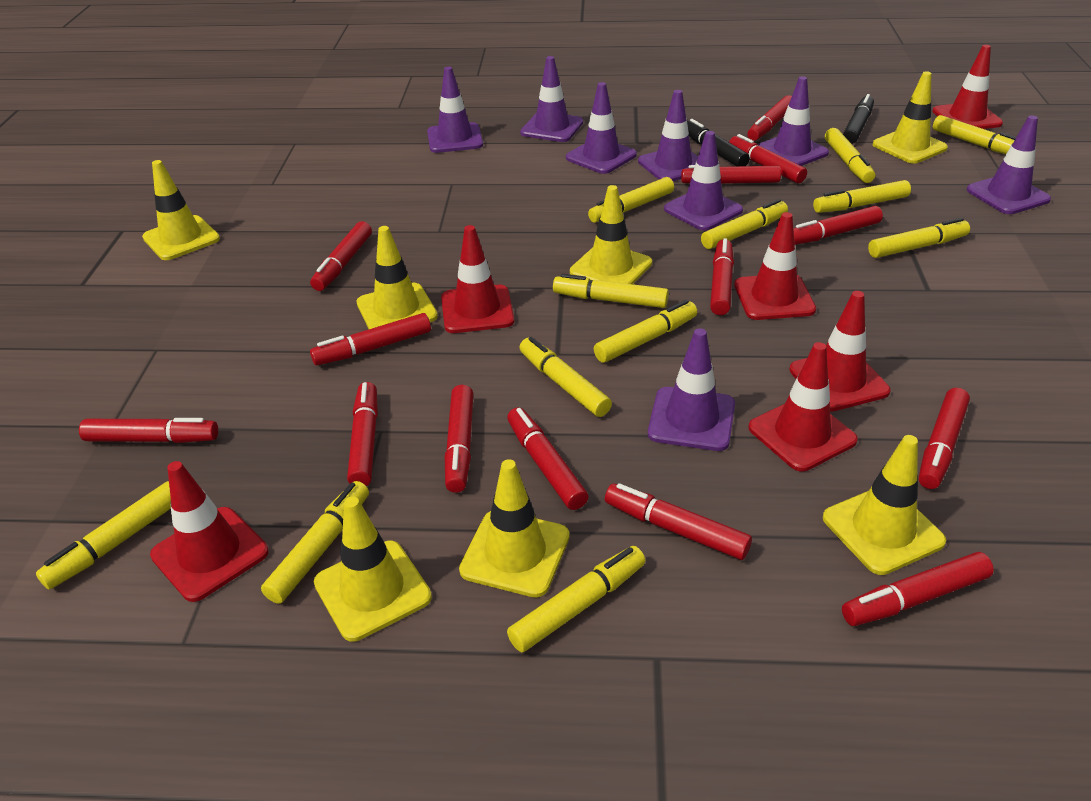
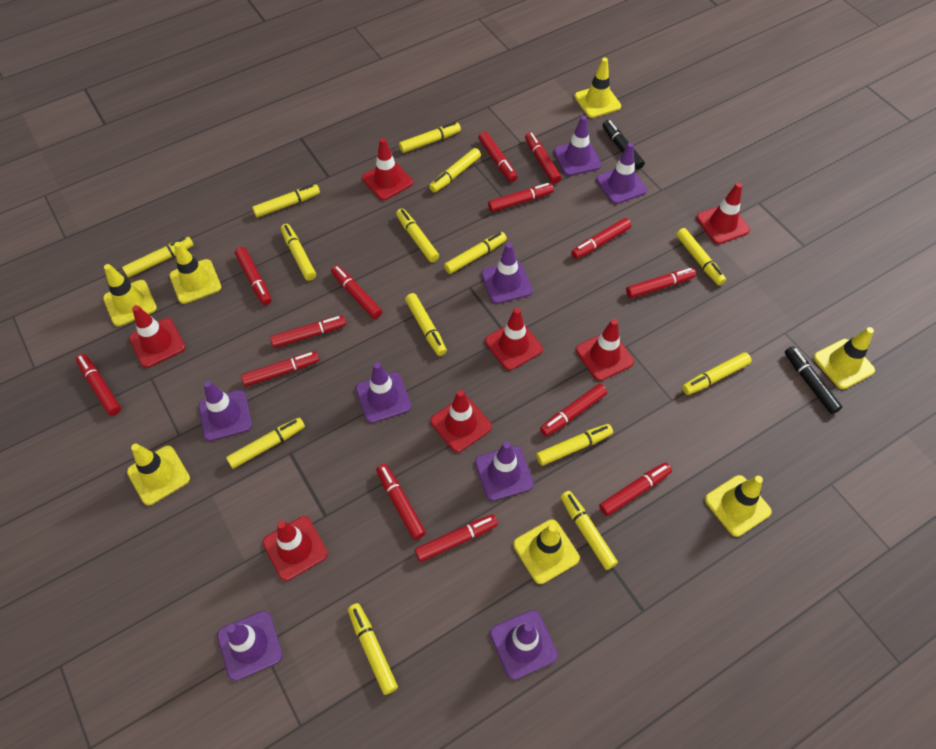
red traffic cone: [150,461,269,602] [441,225,514,333] [734,212,816,320] [749,342,858,471] [789,291,890,412] [932,45,1003,129] = 6 -> [129,305,185,368] [263,516,328,581] [362,138,413,200] [430,390,492,452] [485,308,543,370] [576,319,634,381] [696,183,750,244] = 7
yellow marker: [36,481,171,589] [261,481,369,604] [507,546,645,652] [520,337,612,417] [553,274,669,308] [588,177,674,223] [594,300,697,363] [701,199,788,249] [813,180,911,213] [825,128,875,183] [868,218,970,258] [933,115,1016,154] = 12 -> [122,237,194,278] [226,417,305,469] [252,184,320,218] [281,224,316,281] [348,603,398,695] [396,208,439,262] [399,122,461,153] [405,293,447,356] [429,148,481,193] [444,232,507,274] [536,424,613,466] [560,491,618,570] [676,228,726,285] [682,352,752,395] = 14

